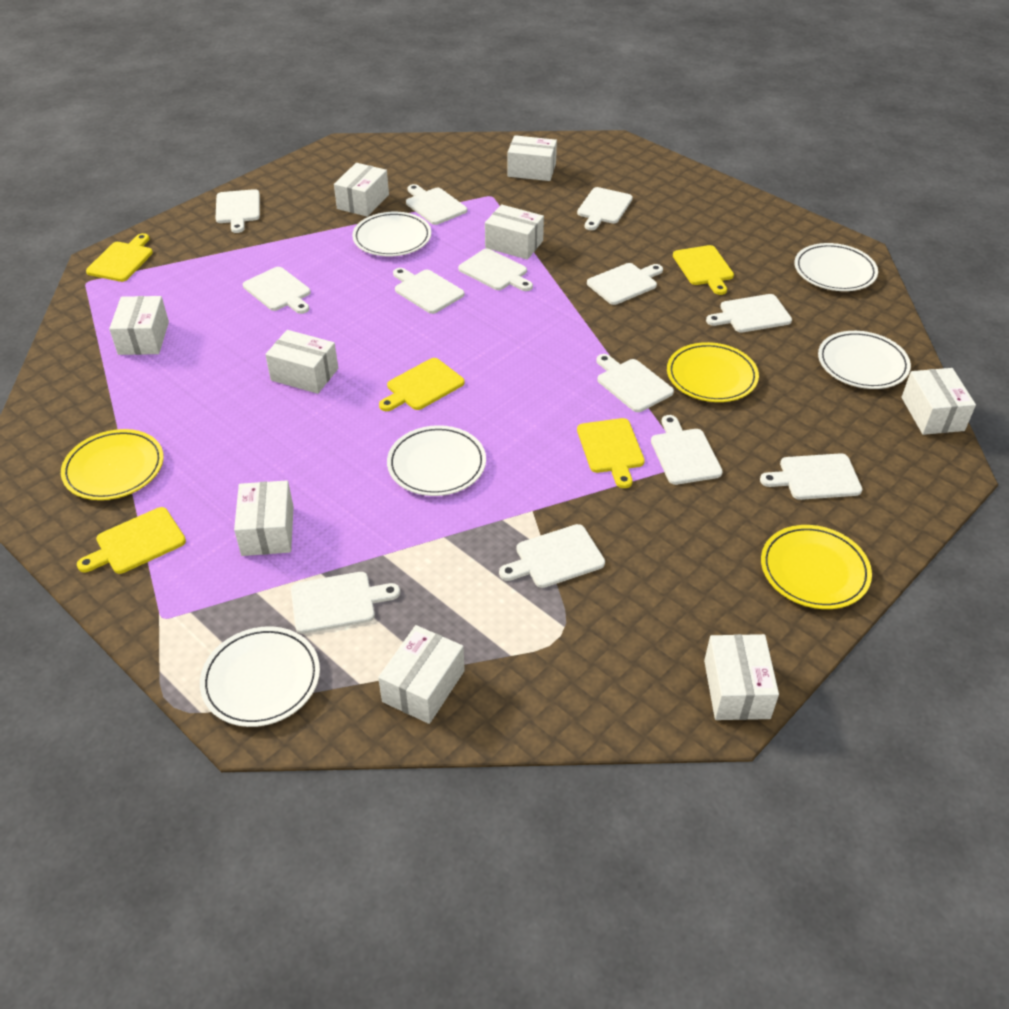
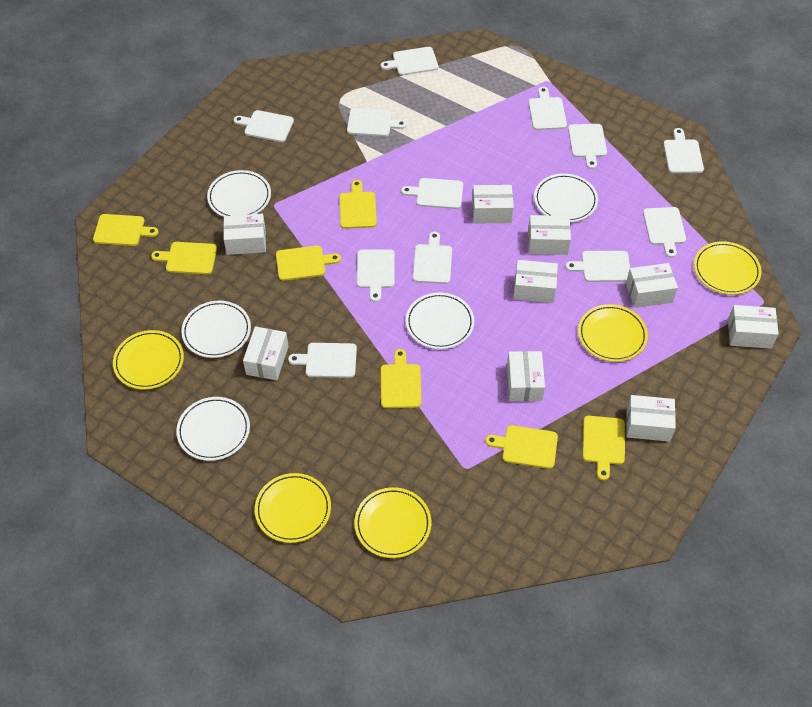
white cutting board: [216,189,260,233] [243,267,311,314] [291,572,400,634] [393,268,464,314] [406,184,467,225] [458,249,533,291] [499,524,605,588] [577,187,633,230] [587,263,663,305] [596,354,674,412] [651,415,723,485] [706,294,792,333] [760,453,862,500] = 13 -> [234,110,294,142] [288,343,357,378] [347,108,407,137] [357,249,395,302] [381,47,438,75] [401,178,463,209] [413,232,452,284] [529,87,567,130] [565,251,630,282] [568,124,607,169] [643,207,686,258] [663,128,704,173] = 12
yellow cutting board: [77,507,186,574] [86,233,153,282] [379,358,465,411] [577,418,645,488] [673,245,734,295] = 5 -> [93,214,158,246] [151,242,217,274] [276,245,341,281] [339,180,377,229] [381,349,422,408] [485,425,558,469] [583,416,625,481] = 7
yellow plate: [61,429,164,500] [667,342,759,402] [761,525,872,609] = 3 -> [113,330,184,390] [255,473,331,543] [354,487,431,558] [578,304,648,362] [694,241,762,295] = 5

